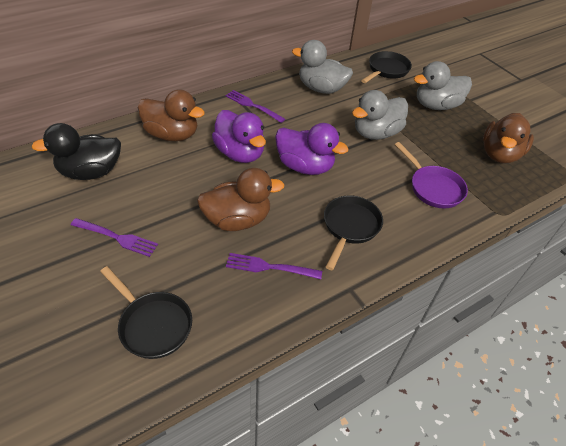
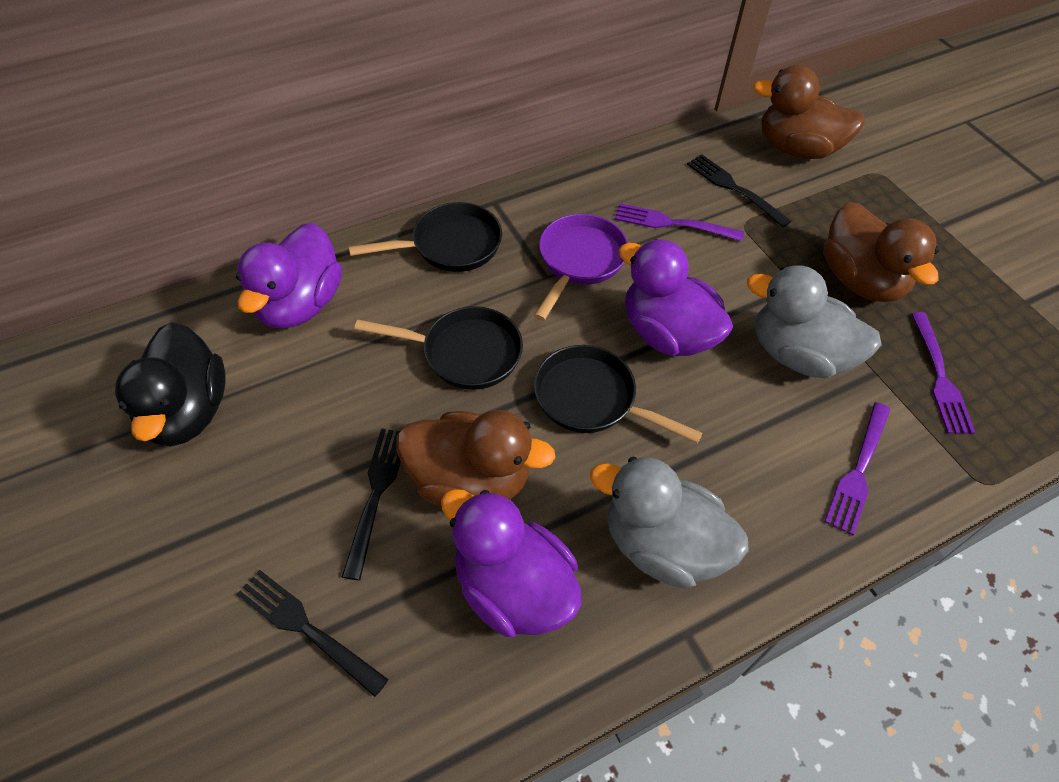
black fork: none = 0 -> [237,570,389,697] [342,429,401,580] [687,154,791,227] = 3
grey duck: [292,40,353,94] [352,90,408,140] [414,61,472,110] = 3 -> [590,457,749,588] [747,265,882,378] = 2
purple duck: [212,110,266,163] [275,123,349,175] = 2 -> [236,223,342,328] [441,489,582,637] [619,239,733,356] = 3

